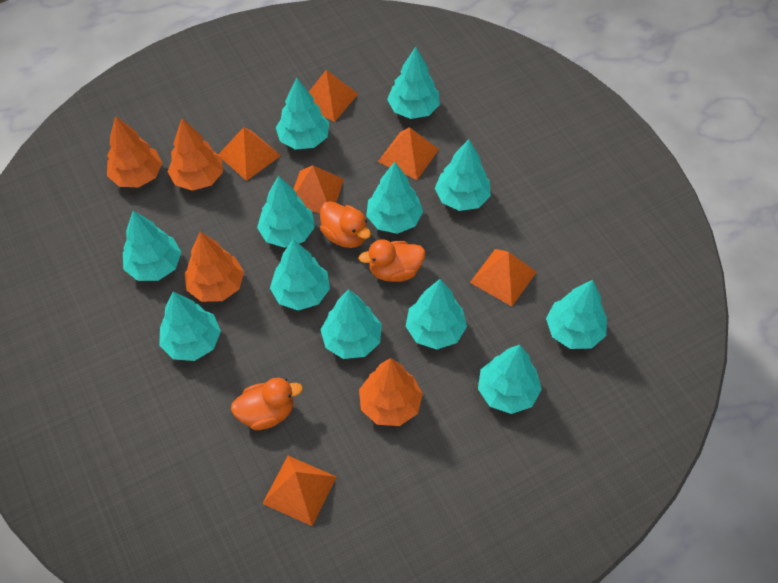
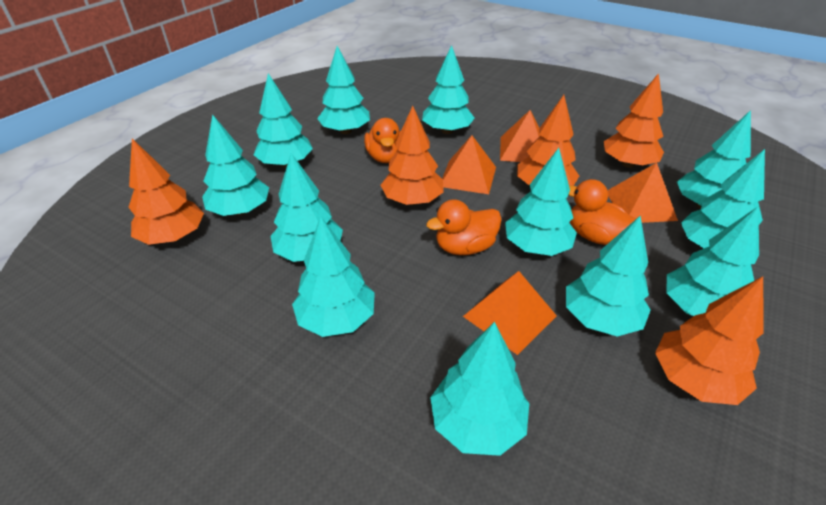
orange pyramid: [218,127,281,181] [262,456,337,526] [294,165,344,213] [309,70,358,122] [378,127,439,180] [470,249,536,306] = 6 -> [442,135,496,194] [463,271,557,355] [500,110,541,162] [607,163,678,223] = 4
orange tree: [107,116,162,188] [167,119,223,191] [185,232,244,302] [359,358,423,426] = 4 -> [128,139,204,245] [381,106,444,205] [517,95,579,186] [604,73,664,168] [655,276,763,405] = 5

